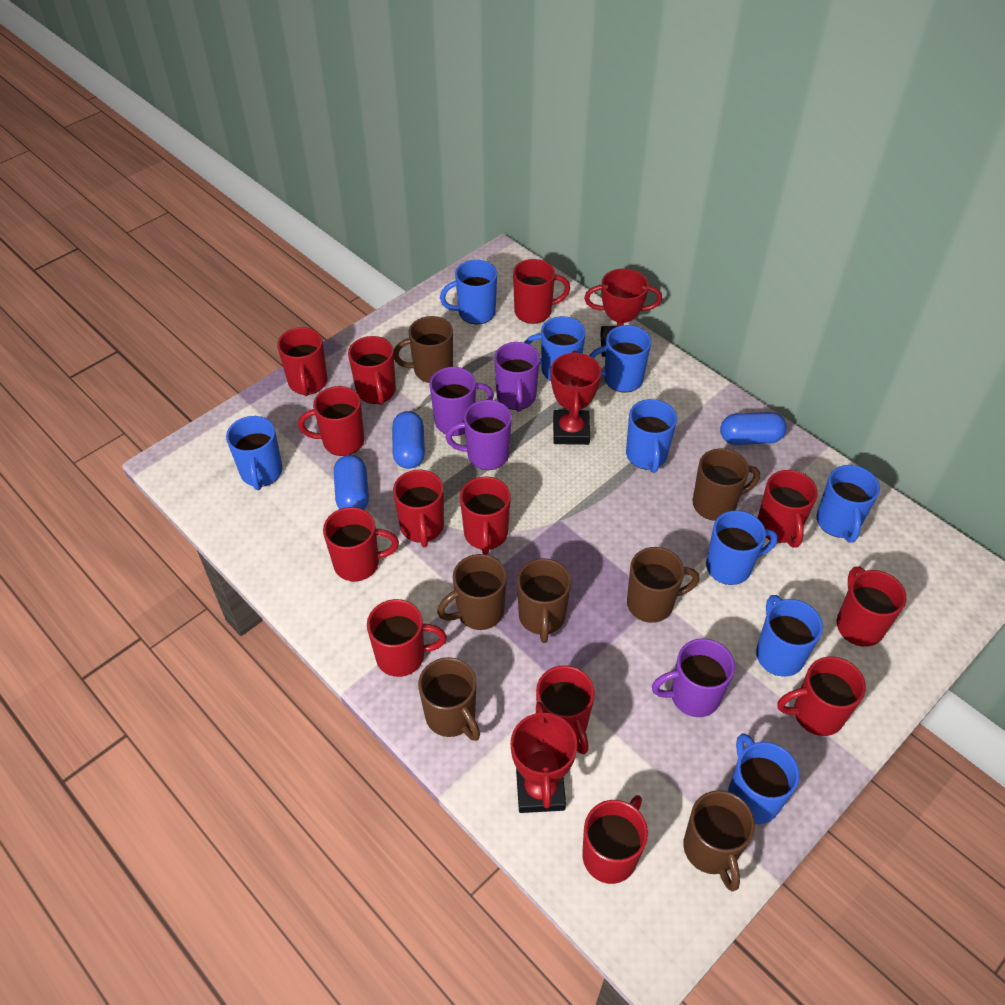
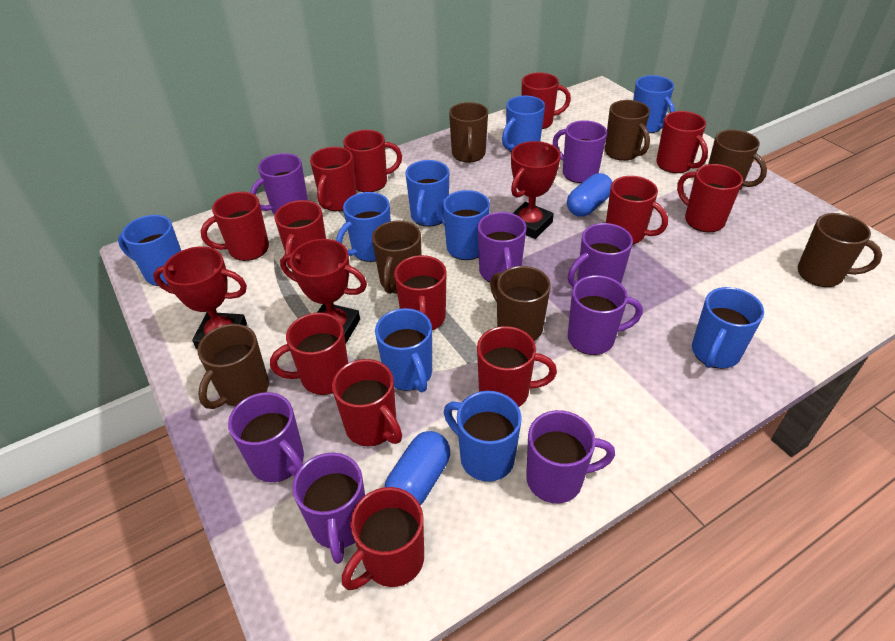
blue capsule: [334,455,369,510] [392,411,425,469] [720,412,787,445] = 3 -> [385,431,450,505] [567,173,612,217] = 2
purple mug: [429,367,494,436] [446,400,512,470] [494,342,540,412] [652,638,735,717] = 4 -> [228,392,304,482] [250,153,308,214] [292,453,365,564] [478,212,527,282] [526,410,615,503] [553,120,607,183] [568,223,633,287] [568,275,643,355] = 8

